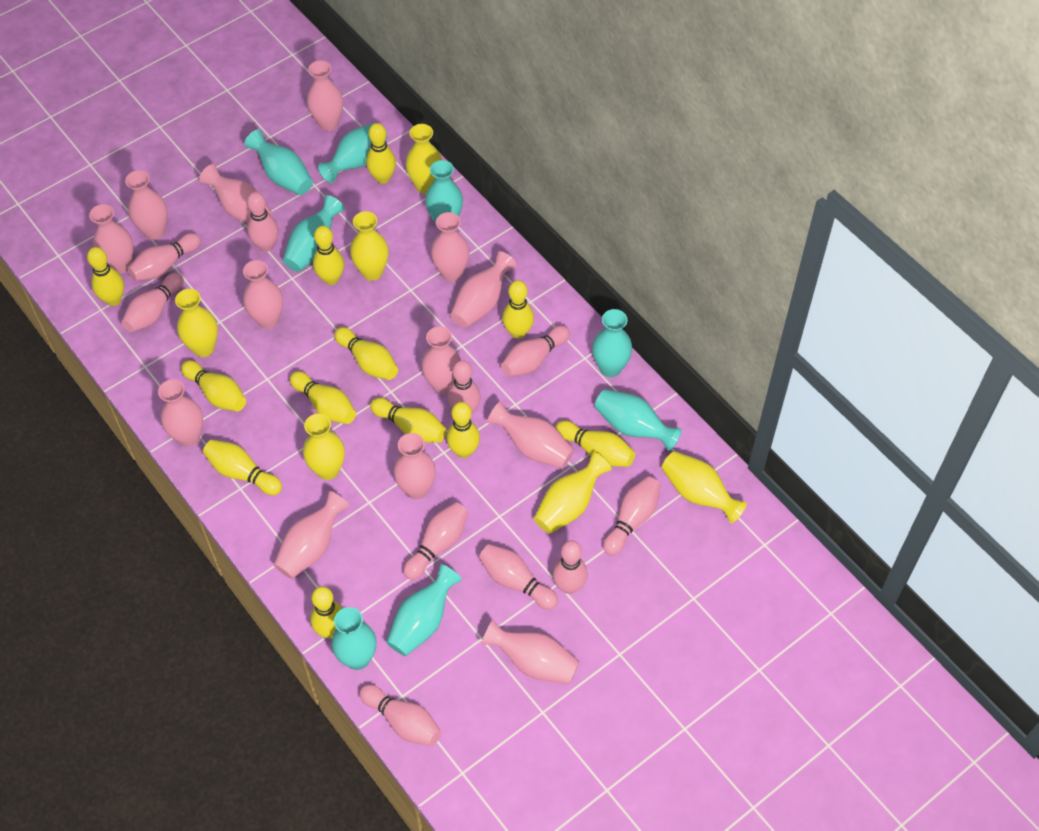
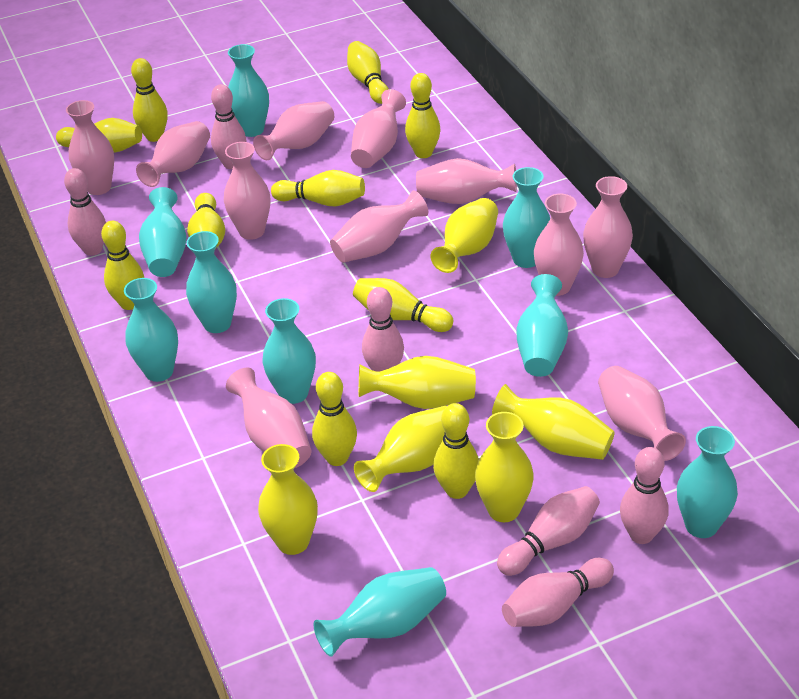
pink bowling pin: [121,273,184,332] [127,233,201,281] [247,192,279,252] [359,684,441,746] [403,502,468,580] [448,360,481,413] [479,544,558,610] [501,326,570,377] [552,540,588,594] [603,476,661,556] = 10 -> [64,168,106,256] [211,84,246,169] [362,287,404,372] [497,486,600,576] [502,558,614,627] [620,447,669,544] = 6
pink vase: [89,204,133,274] [125,170,168,240] [158,379,203,447] [199,164,272,223] [243,260,283,329] [274,491,350,579] [307,60,343,131] [393,433,436,499] [421,326,461,394] [431,212,470,282] [450,251,517,328] [481,620,579,684] [487,401,574,468] = 13 -> [66,100,114,195] [136,121,210,187] [224,142,270,240] [226,368,312,468] [253,101,334,160] [330,190,428,263] [351,89,406,168] [416,158,517,204] [534,194,584,296] [583,176,633,278] [598,366,686,461] = 11
turquoise vase: [245,129,313,195] [283,195,345,272] [318,123,387,183] [331,607,377,670] [386,564,462,656] [425,160,463,224] [592,309,632,377] [595,389,681,451] = 8 -> [124,278,178,382] [139,187,187,277] [186,231,237,333] [228,44,269,137] [263,298,316,404] [314,567,446,657] [503,167,550,268] [517,274,568,377] [677,426,738,538] = 9
yellow bowling pin: [87,247,124,306] [181,360,246,411] [203,439,282,495] [290,371,356,424] [310,586,343,639] [313,226,344,285] [334,327,398,380] [366,123,396,184] [370,398,447,443] [447,402,480,458] [502,280,534,339] [555,421,635,467] = 12 -> [56,118,142,153] [101,221,144,310] [131,58,168,142] [187,193,225,249] [271,170,365,206] [312,372,357,466] [347,41,389,104] [353,278,453,332] [405,73,441,158] [433,403,479,499] = 10

